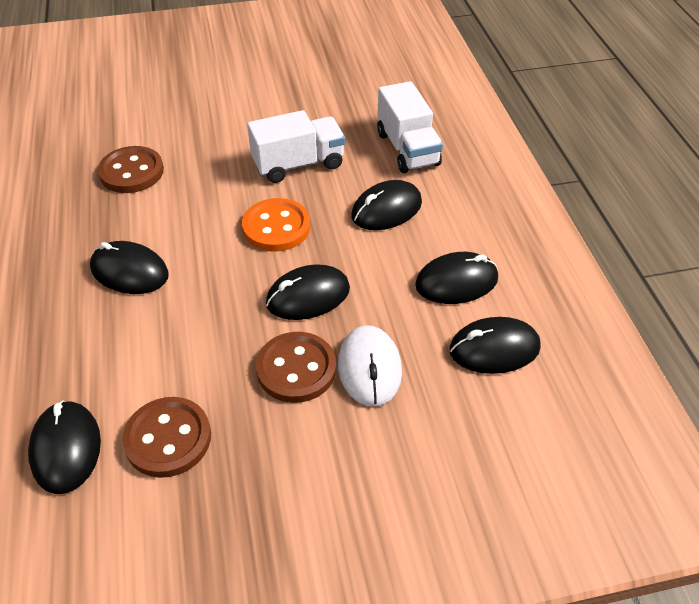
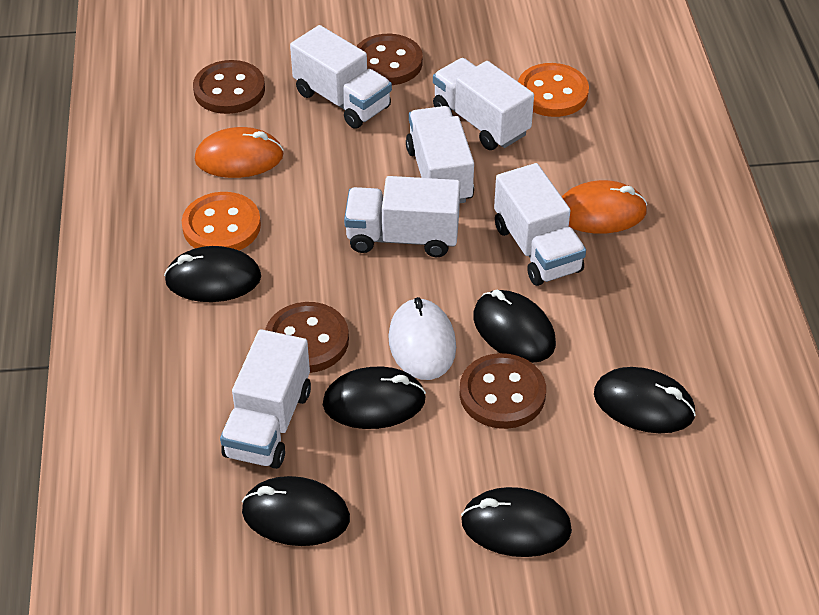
brown button: [98,146,164,193] [122,397,211,478] [256,332,336,403] = 3 -> [193,60,265,114] [265,302,349,373] [356,34,423,85] [459,353,546,429] = 4
orange button: [242,198,310,252] = 1 -> [182,192,261,250] [518,63,589,117] = 2
orange mouse: none = 0 -> [195,127,284,178] [562,180,647,234] = 2
white truck: [247,110,345,183] [377,81,443,173] = 2 -> [220,329,311,469] [290,25,392,129] [344,176,460,257] [406,106,474,203] [433,58,534,150] [494,163,586,286] = 6

